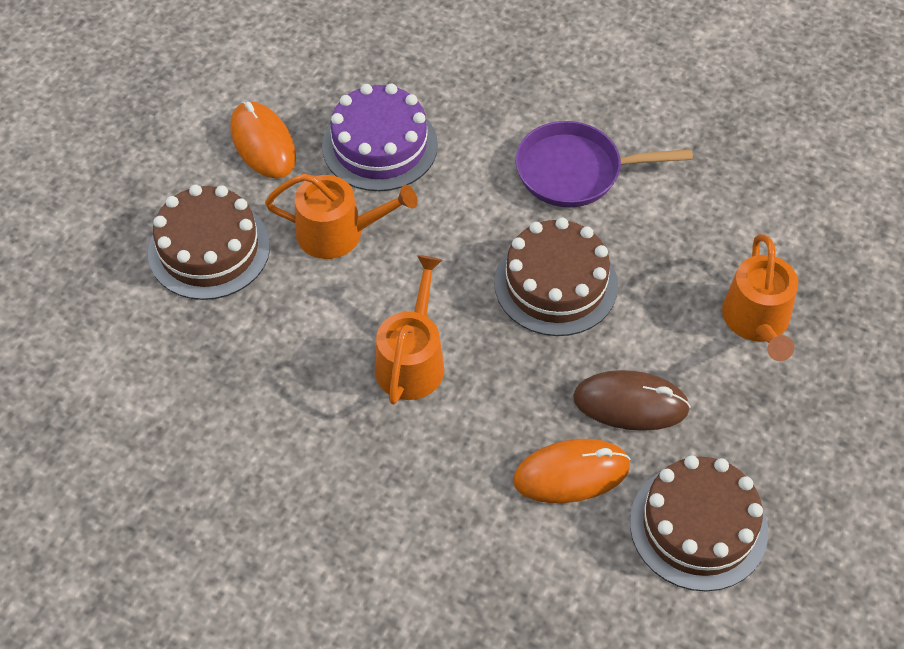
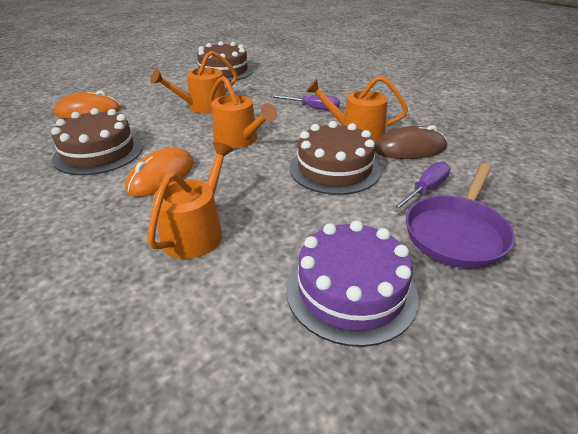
orange watering can: [265,174,418,259] [375,255,444,405] [722,234,798,361] = 3 -> [147,142,234,259] [150,51,237,113] [209,76,277,148] [306,76,408,142] = 4
purple screwdriver: none = 0 -> [269,95,340,110] [391,162,450,212] = 2

